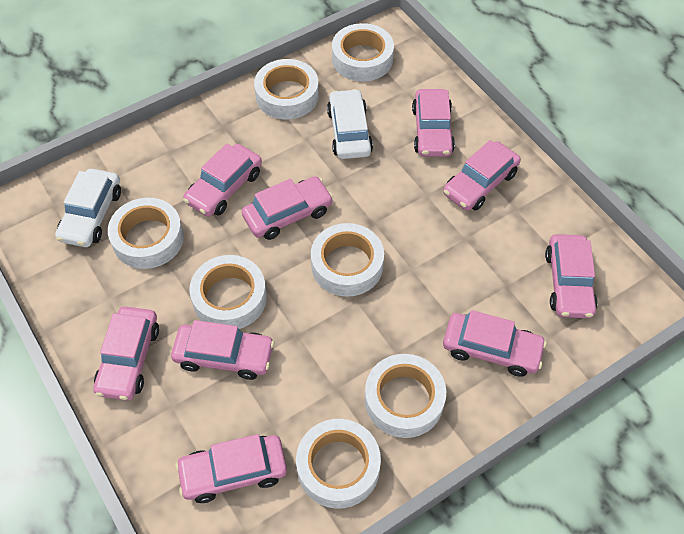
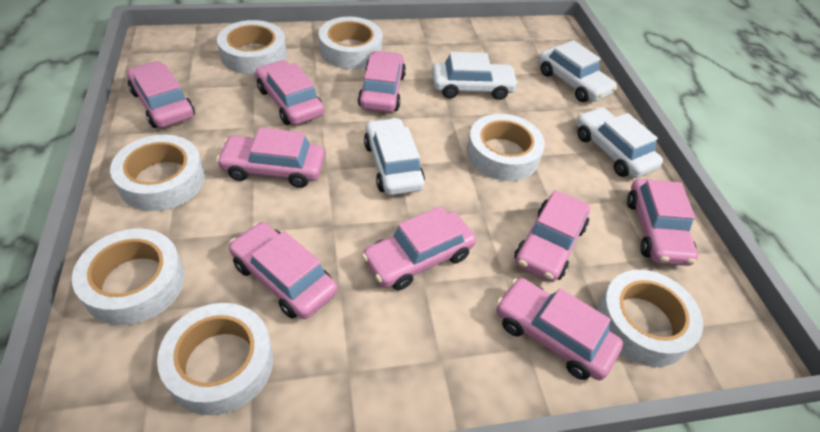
white car: [55,169,121,247] [327,89,373,159] = 2 -> [364,118,425,195] [432,52,519,100] [539,40,617,102] [576,107,663,178] = 4

